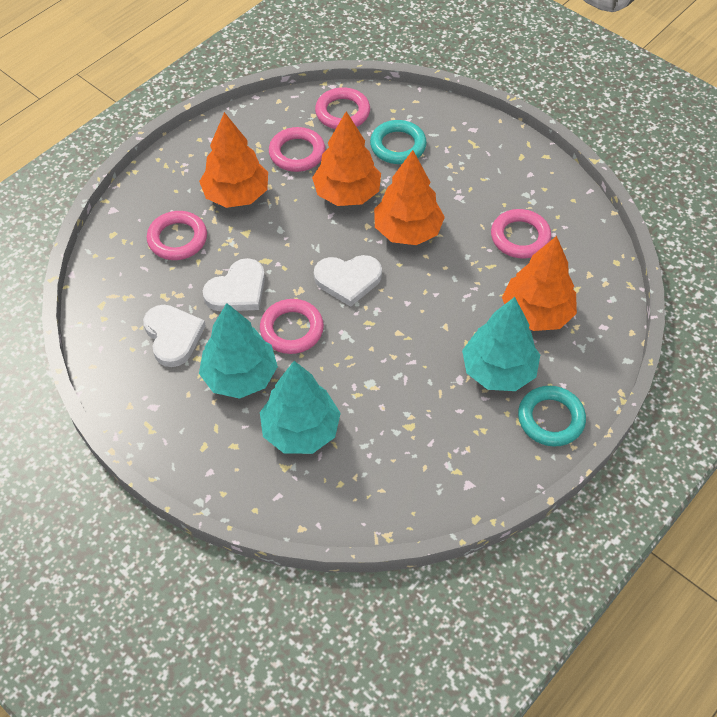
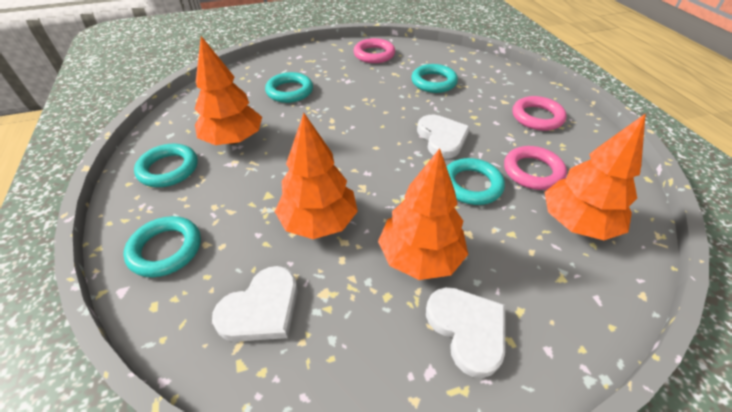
pink ring: [147,211,207,260] [260,299,324,354] [269,127,325,172] [315,87,370,129] [491,209,551,258] = 5 -> [354,38,395,63] [504,146,567,190] [512,96,567,131] = 3
turquoise ring: [370,120,427,164] [518,386,586,447] = 2 -> [123,216,201,277] [134,144,198,187] [265,72,313,103] [411,64,458,93] [447,158,505,205] = 5
turquoise tree: [199,303,278,399] [260,361,341,454] [462,297,540,391] = 3 -> none = 0

